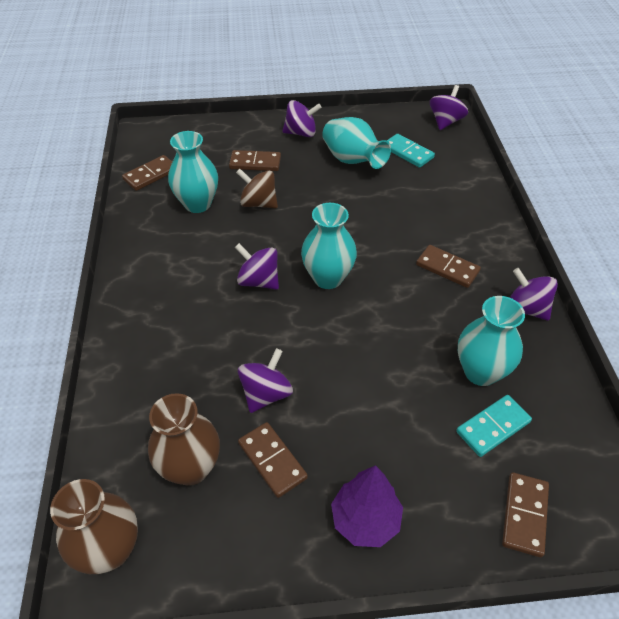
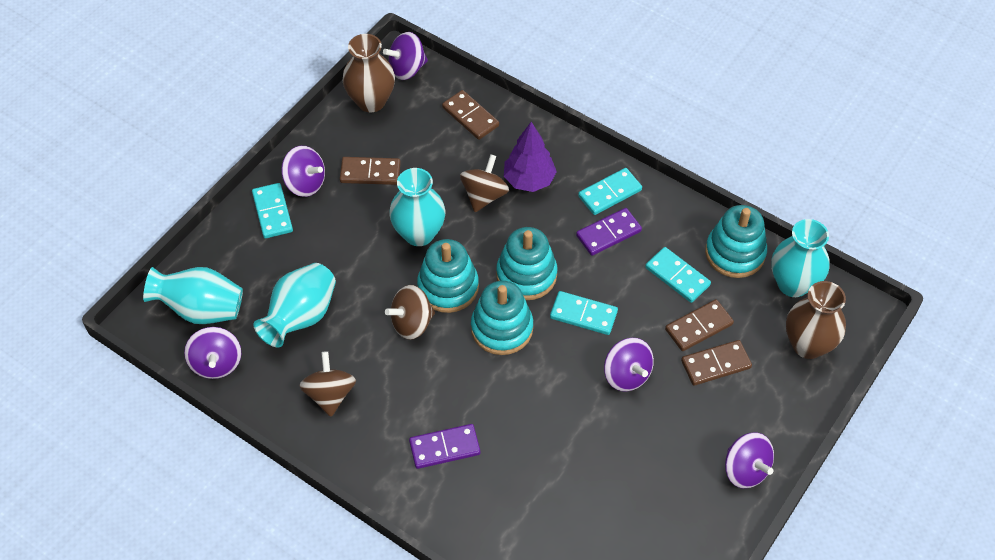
brown domino: [122,155,172,191] [229,150,281,171] [238,422,308,498] [416,245,481,288] [502,473,549,557] = 5 -> [340,157,401,185] [442,90,499,140] [665,299,734,351] [681,340,752,386] = 4
brown spinning top: [236,169,278,208] = 1 -> [299,351,356,417] [385,285,435,340] [460,154,509,212] = 3
purple domino: none = 0 -> [409,424,480,469] [576,208,642,256] = 2
turquoise domino: [387,134,435,168] [456,395,532,457] = 2 -> [252,183,293,238] [550,291,618,335] [578,168,642,215] [645,247,711,303] = 4
turquoise stacking toy: none = 0 -> [417,239,479,313] [471,281,533,355] [496,227,557,300] [705,205,767,278] = 4

